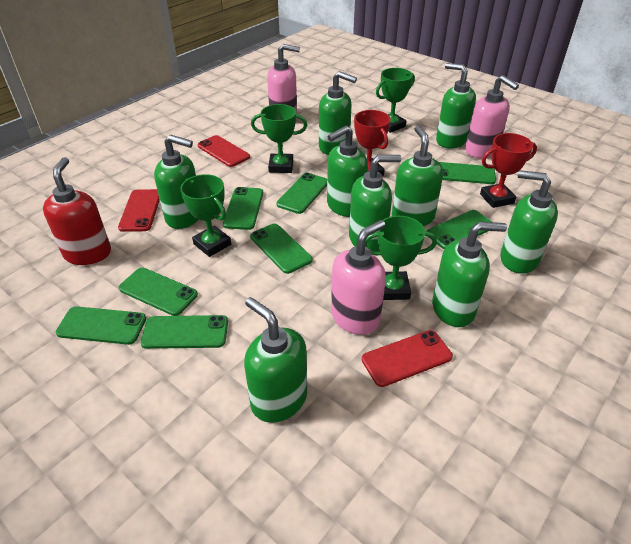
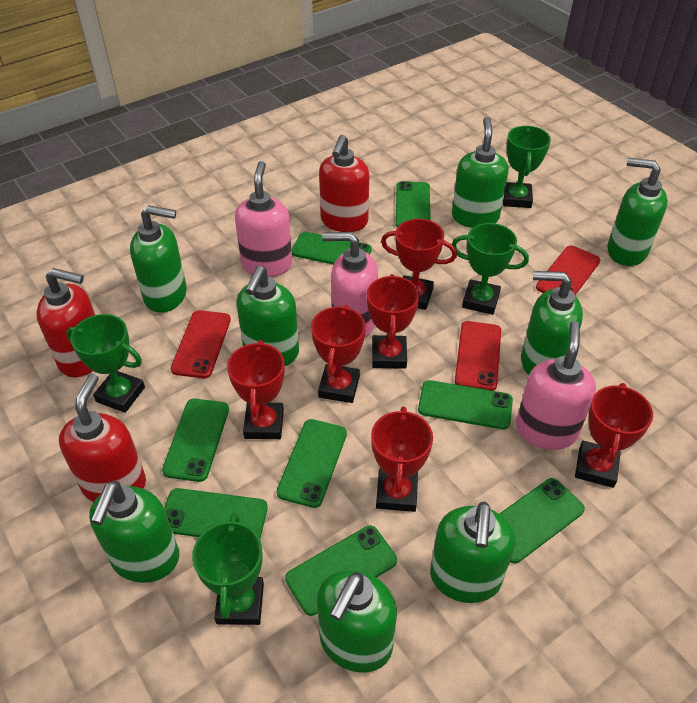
green soap dispenser: [154,135,199,229] [244,297,307,423] [319,71,357,155] [327,125,368,217] [349,155,401,251] [392,126,443,226] [432,222,507,327] [436,63,476,149] [500,170,558,274] = 9 -> [89,481,179,583] [130,205,187,313] [237,266,299,366] [317,570,397,672] [430,502,515,603] [452,117,509,228] [521,271,583,375] [607,158,668,266] = 8
red soap dispenser: [43,157,111,265] = 1 -> [36,268,95,377] [59,374,146,502] [319,135,369,232] = 3
red trophy: [354,110,391,176] [480,133,537,208] = 2 -> [227,340,285,439] [311,305,366,403] [367,274,419,369] [371,406,433,512] [381,219,457,310] [575,383,653,488] = 6

